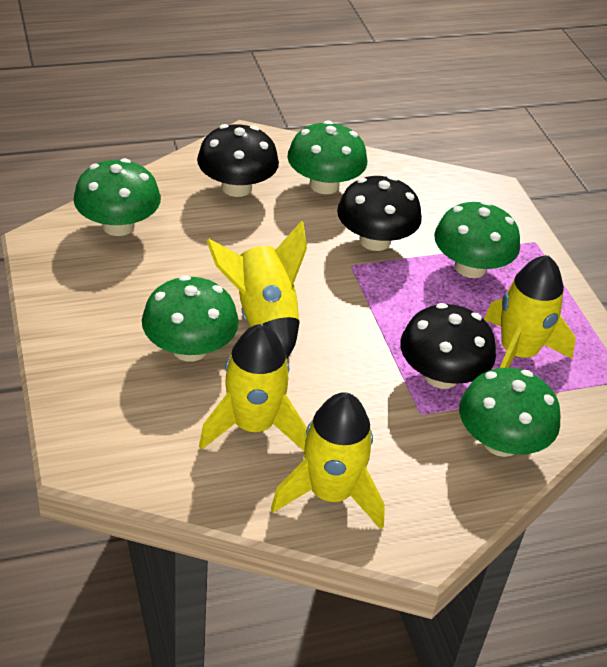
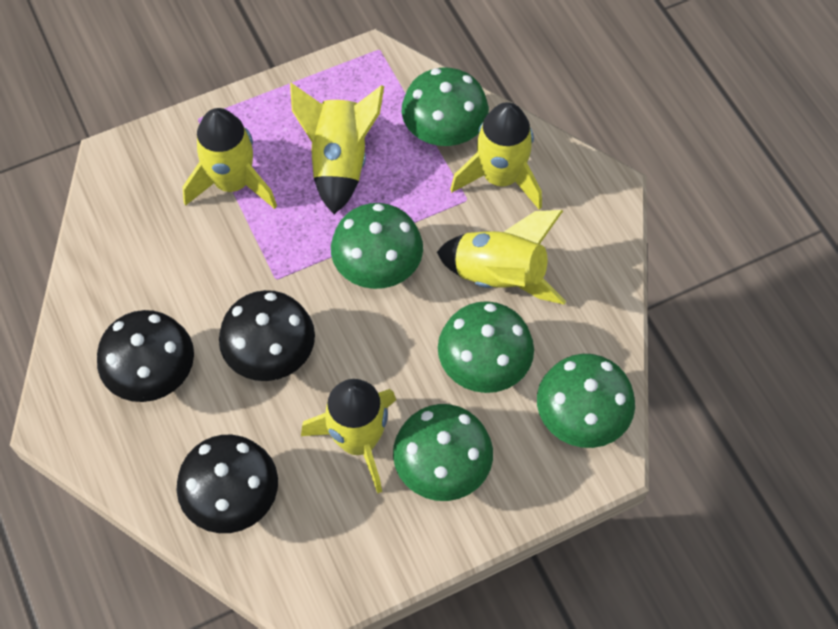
yellow rocket: [199,324,307,451] [206,221,307,359] [271,392,385,529] [484,255,576,368] = 4 -> [183,108,277,209] [290,83,384,214] [301,379,396,493] [437,210,566,305] [450,102,542,210] = 5

